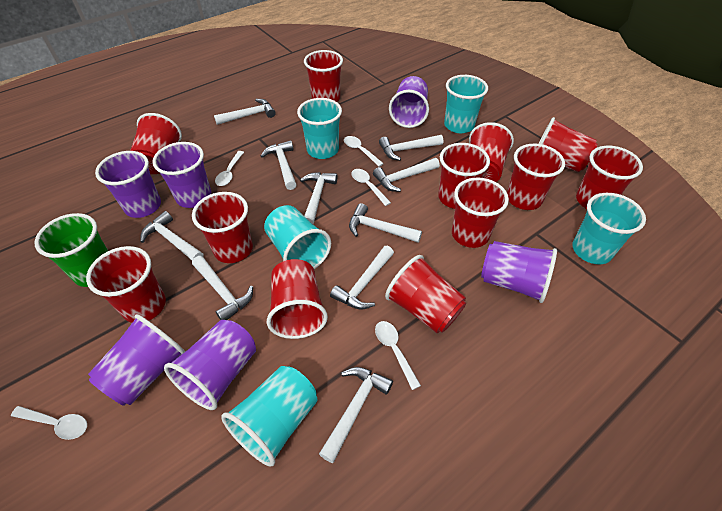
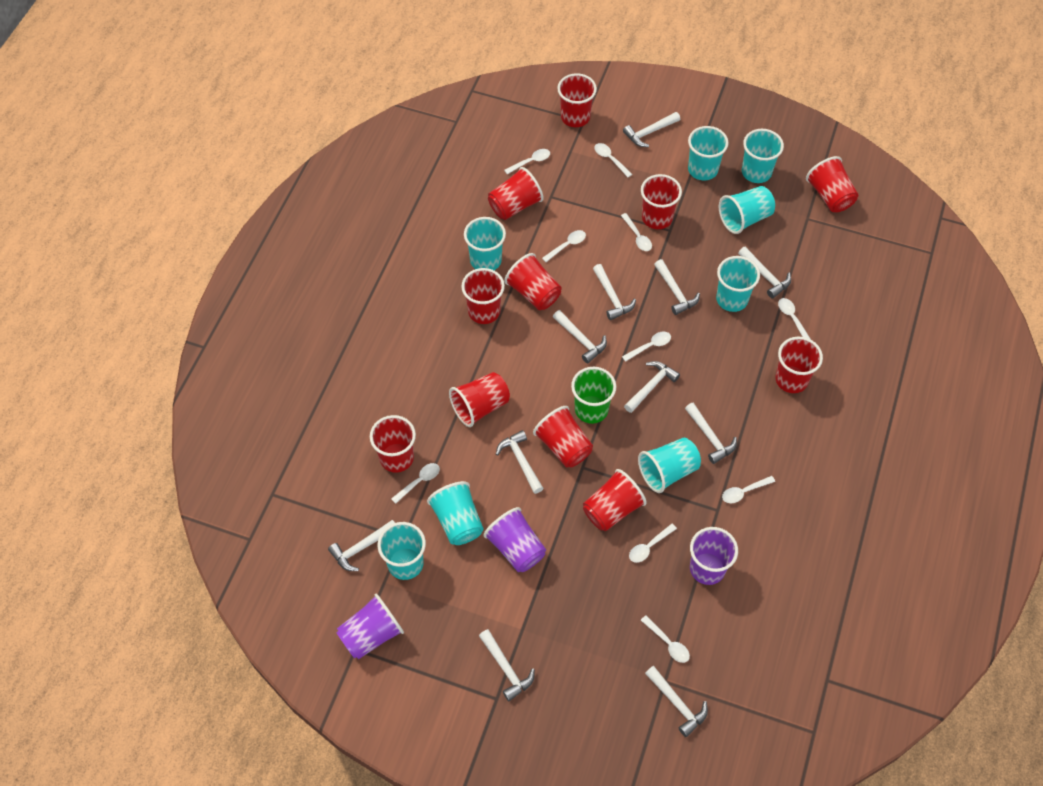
purple cup: [88,314,185,406] [95,151,161,218] [152,142,212,208] [164,320,256,410] [389,76,429,128] [481,241,557,303] = 6 -> [337,594,404,659] [483,507,546,572] [690,527,738,585] = 3
red cup: [86,246,166,323] [130,113,182,174] [192,192,253,263] [267,259,328,339] [304,50,343,102] [385,255,466,333] [438,143,490,209] [452,177,509,248] [469,122,514,182] [507,144,565,210] [538,117,597,172] [576,146,643,209] = 12 -> [370,415,416,473] [449,372,510,427] [461,268,505,324] [488,167,544,220] [504,253,562,310] [533,406,593,468] [557,73,597,127] [583,469,647,531] [641,174,682,229] [775,337,823,393] [806,156,858,212] = 11
turquoise cup: [221,366,317,467] [264,205,331,269] [297,98,342,159] [444,75,488,133] [572,193,646,264] = 5 -> [378,522,426,580] [427,481,484,545] [464,217,506,270] [638,438,701,493] [688,126,729,181] [716,256,760,312] [719,186,775,234] [742,129,784,183] = 8
white hammer: [140,211,204,260] [192,256,253,320] [214,99,276,125] [261,140,297,190] [300,172,337,224] [319,367,393,463] [330,246,394,310] [349,203,422,243] [373,158,440,192] [379,135,443,161] = 10 -> [328,520,395,571] [479,629,535,701] [496,430,544,494] [553,310,607,364] [593,264,636,320] [623,112,680,147] [624,361,680,413] [645,666,708,737] [654,259,700,315] [685,403,737,464] [738,247,791,299] = 11
white spoon: [11,406,87,440] [215,151,244,186] [344,136,384,167] [351,169,391,206] [375,321,421,390] = 5 -> [391,463,440,504] [504,149,550,174] [542,230,586,262] [594,143,632,177] [621,213,652,251] [622,331,671,362] [629,524,677,563] [641,615,690,663] [722,476,775,503] [778,298,811,340] = 10

